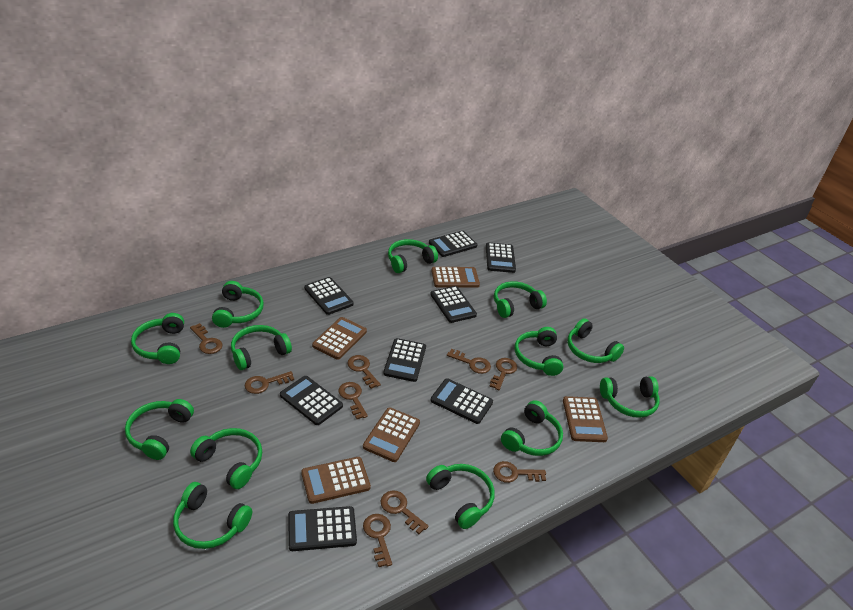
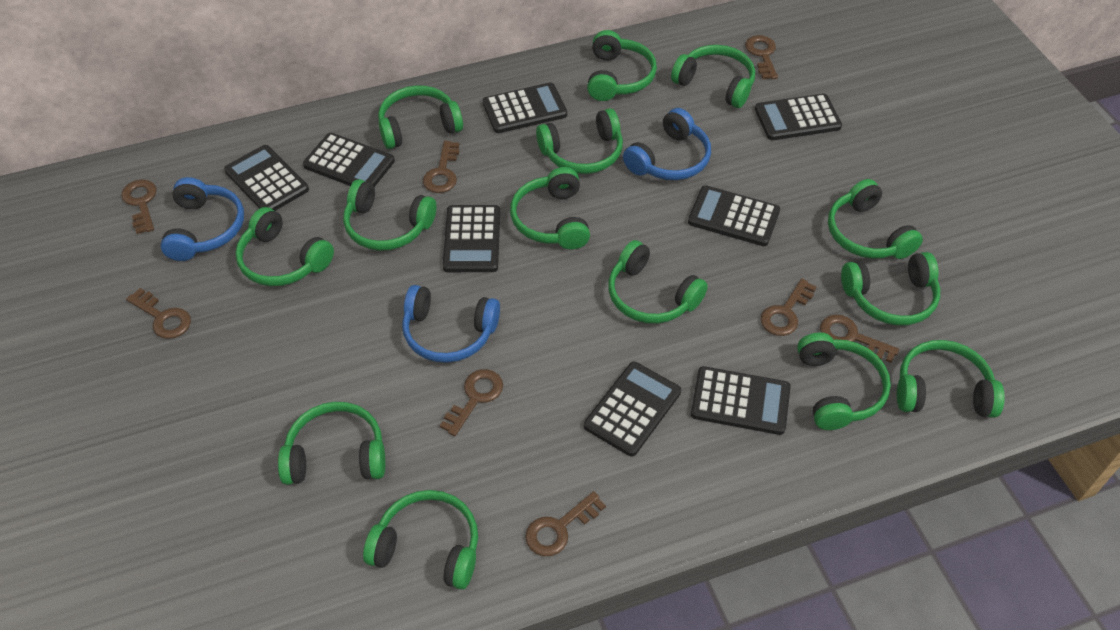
blue headphones: none = 0 -> [160,177,244,261] [402,285,500,363] [623,108,711,180] = 3
brown calculator: [301,457,371,504] [312,317,367,360] [363,407,420,462] [431,267,480,288] [563,396,608,442] = 5 -> none = 0
brown key: [190,323,223,354] [245,371,294,394] [338,382,368,419] [347,355,381,389] [363,514,392,567] [380,490,429,534] [447,349,491,374] [489,358,517,390] [493,461,546,483] = 9 -> [121,180,157,234] [126,288,191,339] [423,141,460,193] [440,369,503,436] [525,491,606,556] [745,35,778,79] [761,279,817,336] [820,315,899,363] = 8
green headphones: [125,399,194,460] [131,313,184,364] [173,482,252,549] [190,428,262,489] [212,281,264,328] [231,325,292,370] [388,239,438,273] [426,464,494,529] [494,281,547,318] [501,400,563,456] [515,327,564,376] [567,318,624,363] [600,376,660,418] = 13 -> [235,207,334,286] [278,402,385,485] [343,179,436,251] [363,490,478,589] [378,85,463,149] [510,167,590,249] [536,108,623,174] [587,30,657,101] [608,240,708,323] [671,45,755,108] [797,333,891,430] [828,179,923,259] [841,252,940,325] [897,340,1005,418] = 14

